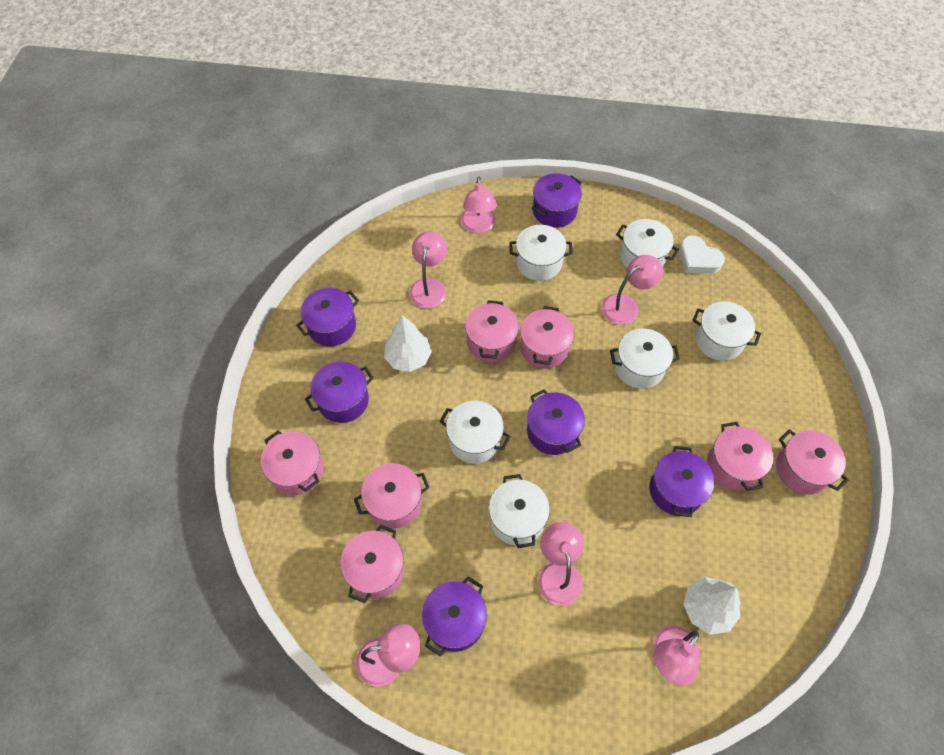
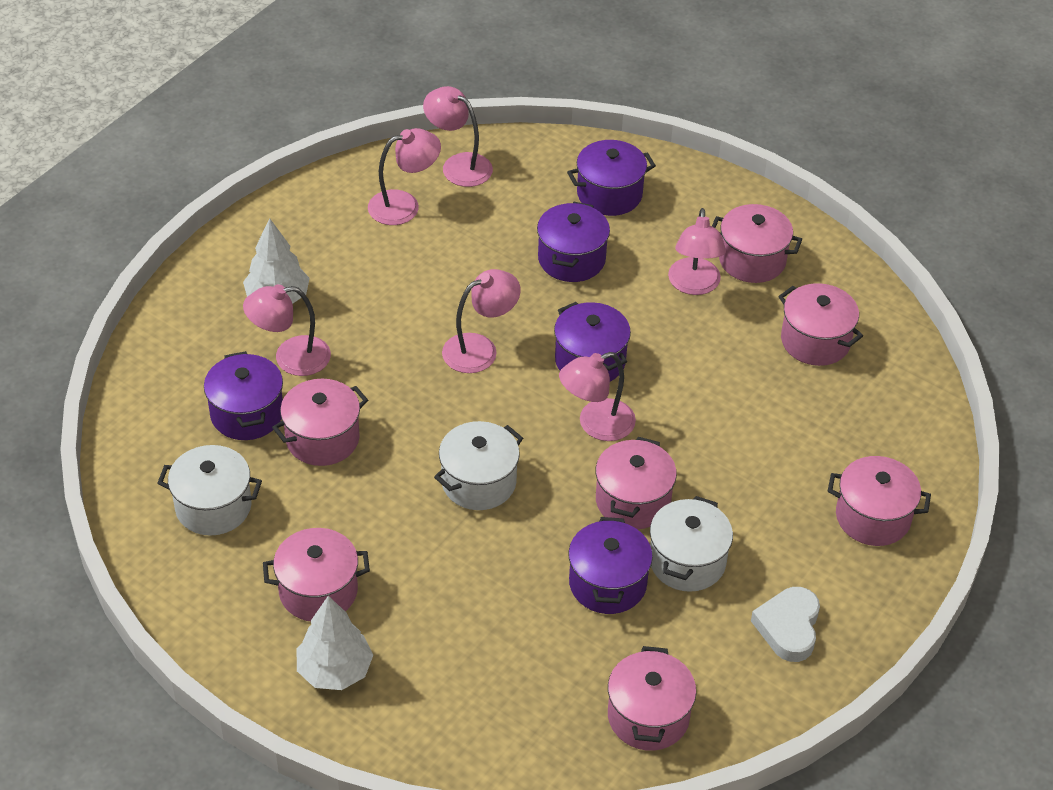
purple pot: [296,288,359,346] [305,361,374,423] [422,576,487,656] [527,389,585,455] [532,173,582,228] [649,446,714,517] = 6 -> [204,351,283,440] [537,202,610,282] [554,302,631,382] [567,140,656,216] [568,517,653,614] = 5
white pot: [440,401,511,464] [489,474,550,548] [509,225,573,281] [610,328,680,389] [616,219,679,268] [692,301,761,361] = 6 -> [158,445,262,536] [434,421,523,510] [650,496,733,592] = 3

